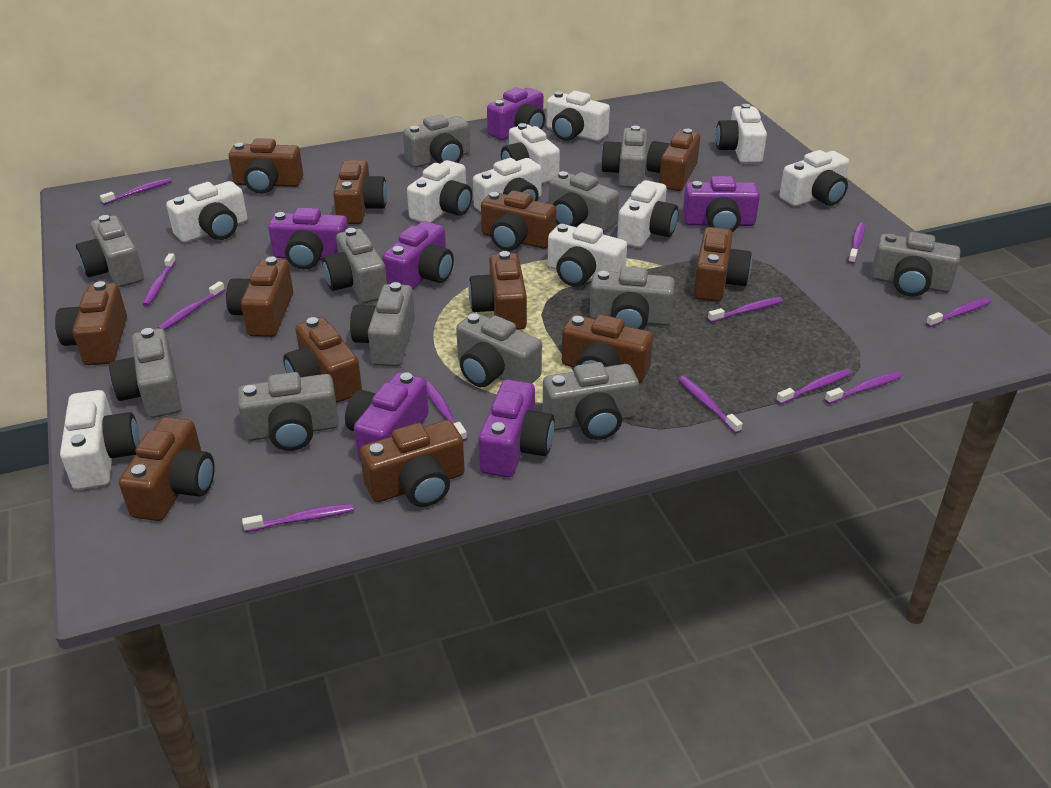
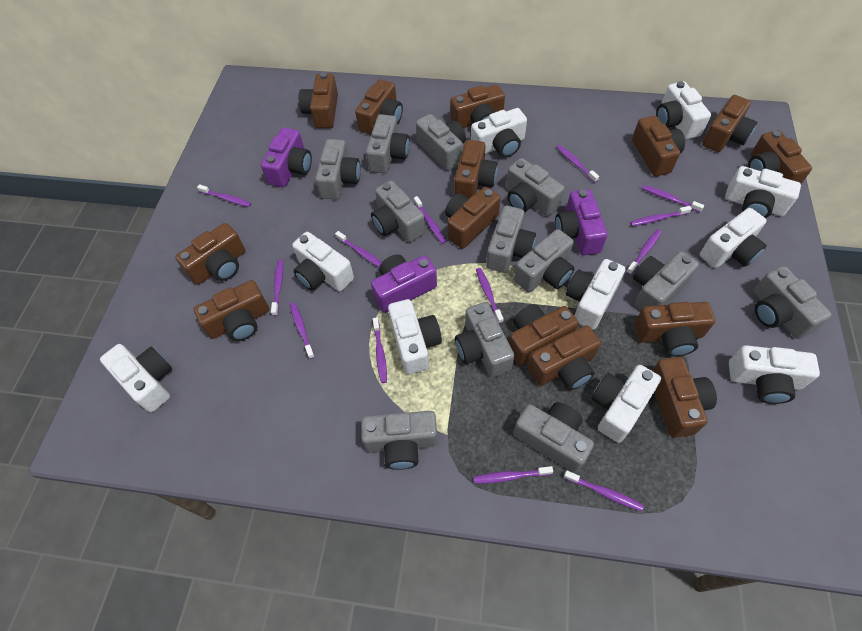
brown camera: [55,281,127,365] [119,417,215,521] [226,256,293,337] [229,138,303,194] [283,317,362,403] [333,160,387,224] [360,420,465,507] [469,251,527,330] [481,191,556,251] [562,315,653,383] [646,129,700,191] [693,227,752,302] = 12 -> [175,223,245,285] [194,280,269,341] [299,72,338,128] [355,79,403,135] [445,187,501,249] [450,85,505,128] [454,140,498,198] [509,304,579,366] [527,325,601,390] [632,116,685,176] [635,302,715,357] [652,357,717,438] [702,95,757,152] [748,130,812,184] = 14
purple camera: [268,207,348,269] [345,372,429,461] [382,221,454,290] [479,380,555,478] [487,88,545,140] [683,176,760,232] = 6 -> [261,128,312,187] [371,254,437,313] [555,189,607,255] = 3
purple toothbrush: [100,178,172,205] [143,253,176,306] [158,281,225,330] [242,504,353,532] [426,382,467,442] [678,376,743,434] [708,297,783,323] [776,369,851,405] [825,372,902,404] [848,223,865,264] [926,298,991,327] = 11 -> [197,184,251,207] [271,260,283,316] [290,302,315,359] [335,231,382,267] [373,318,387,383] [414,196,446,244] [473,466,553,484] [476,268,504,324] [556,145,599,183] [564,471,644,511] [626,230,662,275] [630,206,692,226] [642,185,704,212] = 13

